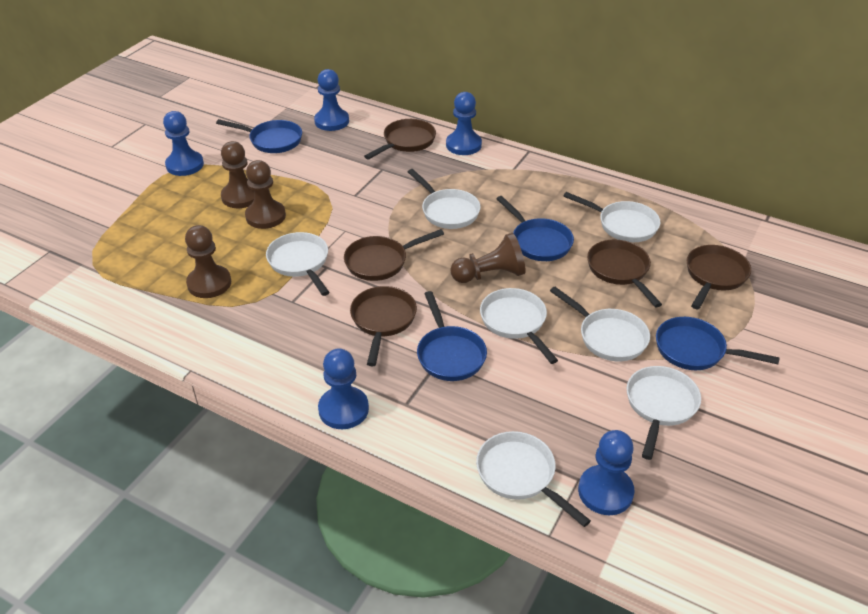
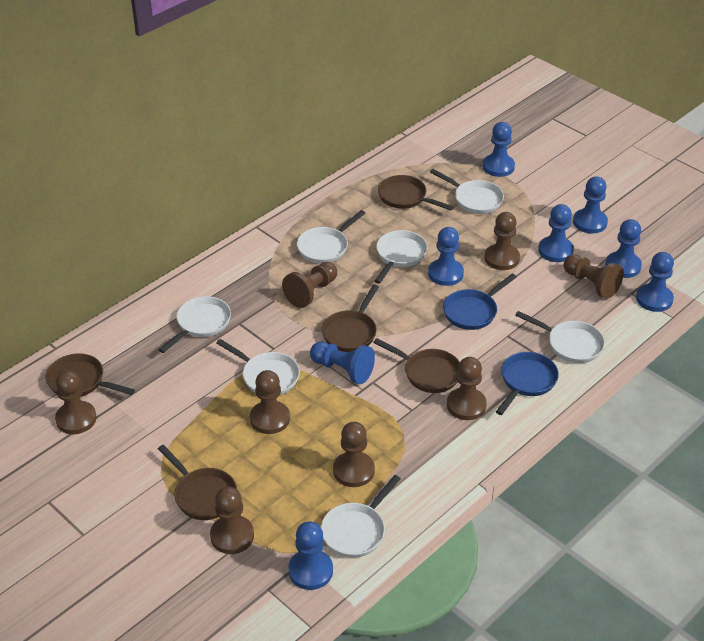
blue pan: [216,119,302,153] [417,291,487,381] [496,196,574,261] [656,317,780,370] = 4 -> [443,274,517,330] [496,352,559,415] = 2
blue pawn: [163,111,204,176] [314,69,349,131] [318,348,369,429] [446,92,482,155] [578,430,635,515] = 5 -> [288,521,333,590] [310,342,375,384] [428,227,464,286] [482,122,515,177] [538,204,574,262] [573,176,608,234] [606,219,642,278] [636,252,674,312] = 8
brown pawn: [185,225,231,298] [221,141,254,208] [245,160,286,229] [450,233,526,283] = 4 -> [55,370,96,434] [210,487,254,554] [250,370,290,434] [282,262,337,308] [333,422,375,487] [447,357,487,420] [485,212,520,270] [564,254,624,299] = 8

